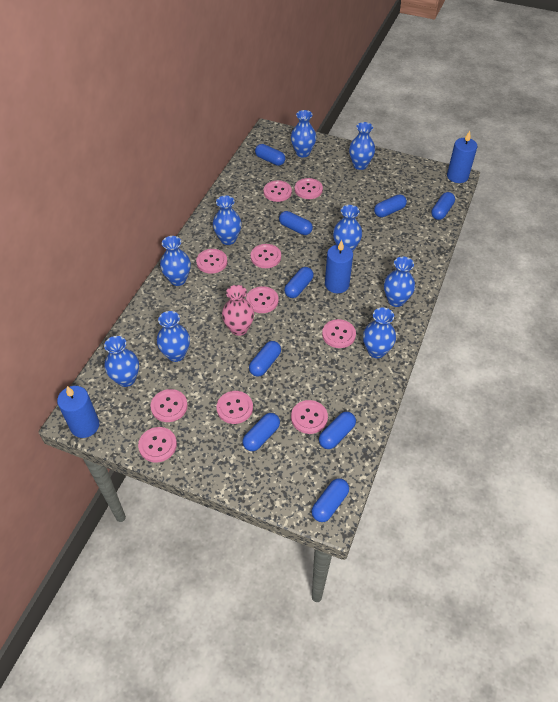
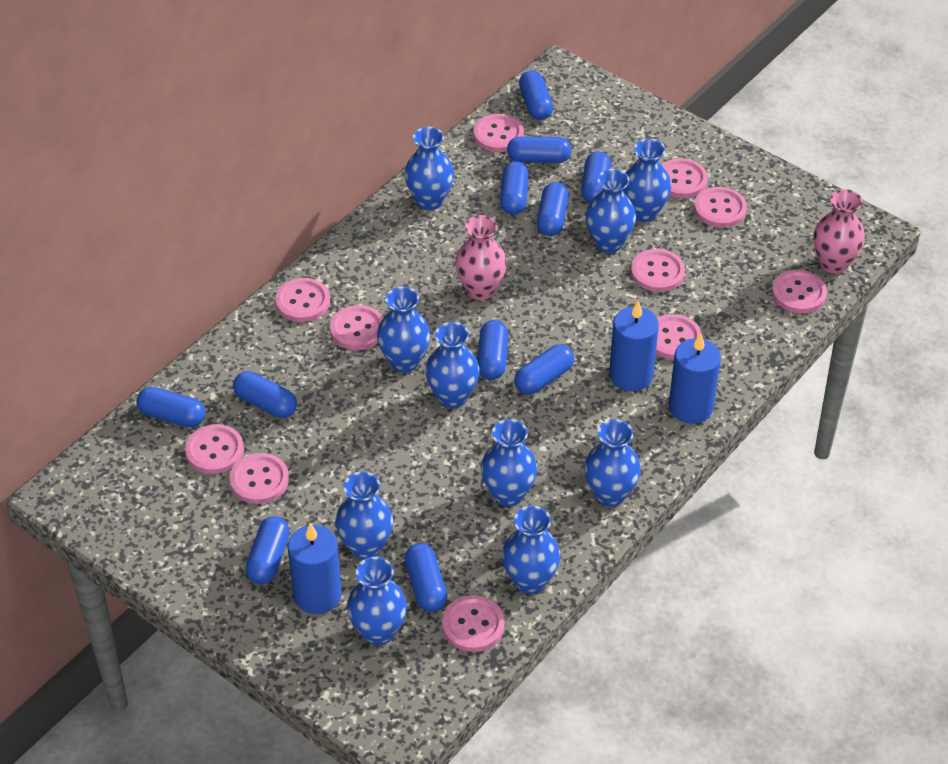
blue capsule: [242,413,280,451] [249,341,281,377] [255,144,286,166] [279,211,313,235] [284,267,314,298] [311,478,349,522] [319,412,356,449] [374,194,407,217] [431,192,455,220] = 9 -> [137,387,205,427] [233,371,297,418] [246,516,290,584] [404,543,448,612] [478,320,508,380] [500,161,529,215] [507,136,572,163] [514,344,574,395] [519,70,553,120] [537,182,569,236] [581,151,611,203] = 11
blue vase: [104,336,139,387] [157,311,190,362] [160,236,191,286] [213,195,242,245] [291,110,316,157] [333,205,362,251] [349,122,375,170] [363,307,396,358] [384,257,415,307] = 9 -> [335,472,393,559] [347,557,407,645] [377,287,430,372] [405,127,454,210] [425,322,480,408] [481,419,537,507] [502,506,560,594] [584,419,641,507] [586,169,636,253] [623,139,671,222] = 10
pink button: [138,427,177,462] [151,389,188,422] [196,249,227,274] [216,391,253,424] [246,286,278,313] [251,244,281,268] [264,180,292,202] [291,400,328,434] [295,178,323,199] [322,319,356,348] = 10 -> [185,424,244,474] [230,453,289,504] [275,278,330,322] [330,305,383,350] [442,595,505,652] [474,114,524,152] [631,249,685,292] [656,314,702,360] [661,158,708,198] [694,187,747,228] [772,270,827,314] = 11
pink vase: [222,285,254,336] = 1 -> [455,215,507,300] [813,189,865,274] = 2

